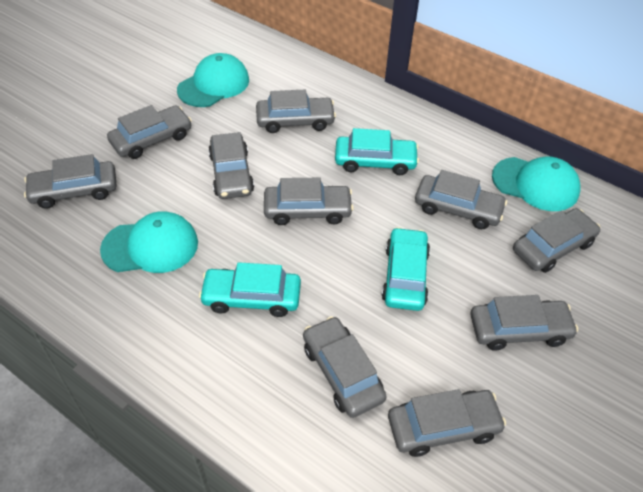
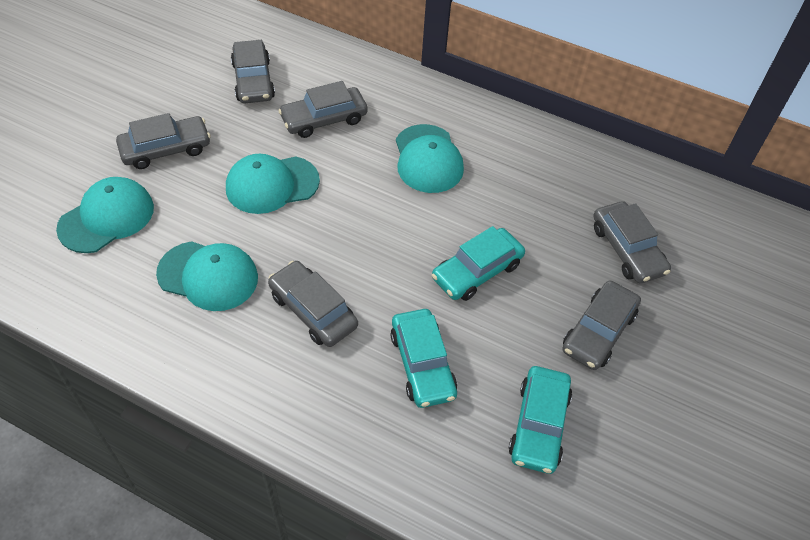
grey car: [24,154,116,209] [107,105,192,159] [208,132,254,199] [256,90,336,133] [264,178,354,225] [303,316,387,418] [388,389,506,457] [415,170,507,229] [470,295,578,351] [513,208,600,273] = 10 -> [116,113,211,169] [231,40,275,103] [268,261,358,347] [278,81,368,138] [562,280,641,370] [594,201,671,283] = 6
turquoise cap: [100,211,198,273] [177,53,249,107] [492,156,581,211] = 3 -> [56,177,154,253] [156,241,258,311] [226,154,320,214] [396,124,464,193] = 4

